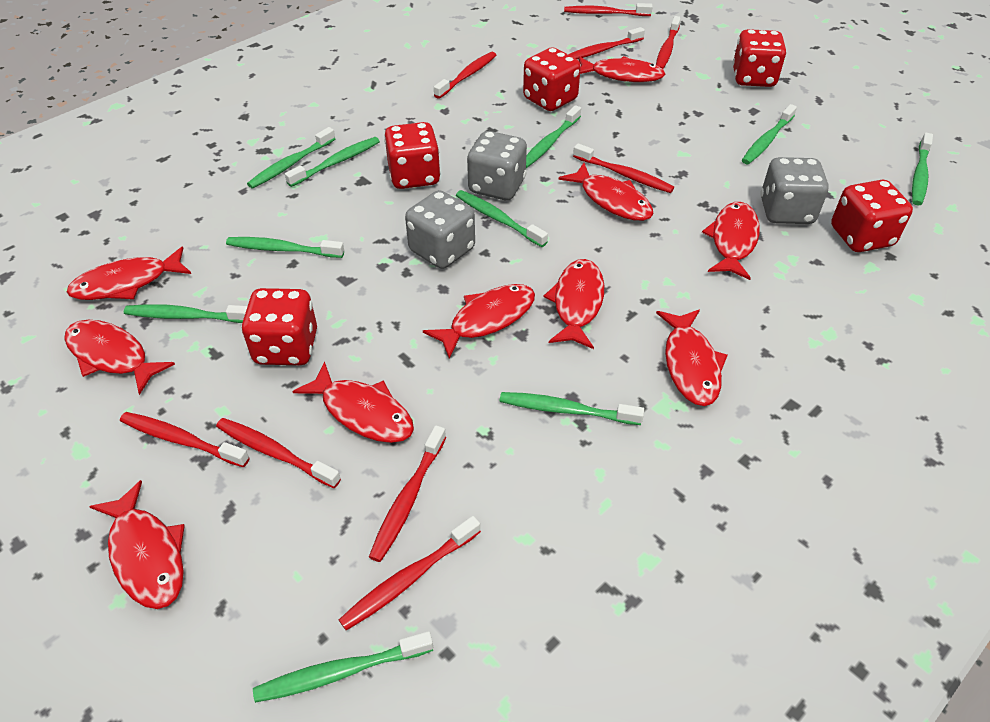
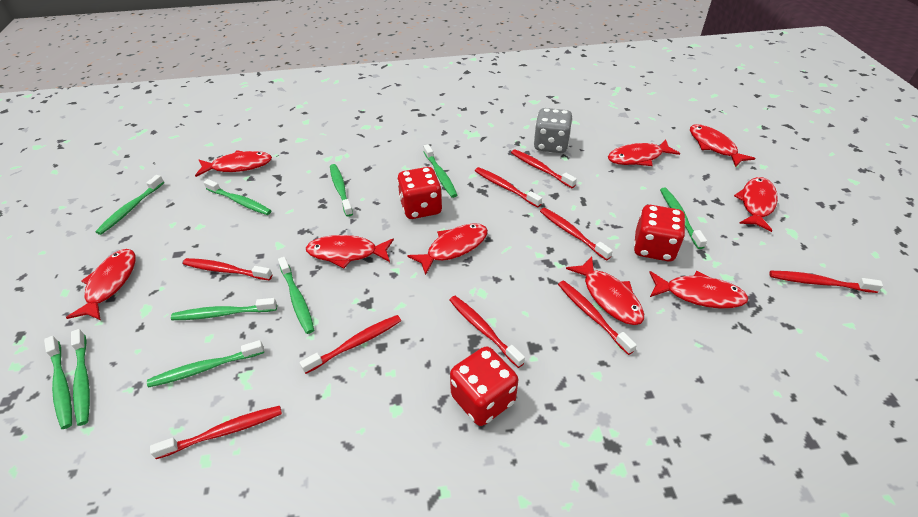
grey dice: [405,190,475,269] [467,131,527,200] [760,157,829,224] = 3 -> [533,108,573,153] = 1
red dice: [241,288,317,365] [384,122,441,189] [523,47,581,111] [732,29,786,87] [831,180,913,252] = 5 -> [397,167,442,219] [450,346,518,426] [634,205,686,261] = 3
red fish: [64,320,175,395] [67,246,191,300] [89,480,185,609] [292,362,414,443] [423,284,535,359] [543,259,604,349] [558,163,654,221] [578,56,665,82] [656,309,728,406] [702,202,760,280] = 10 -> [66,249,135,320] [195,150,272,177] [306,235,394,268] [407,223,488,275] [566,256,644,325] [608,139,680,166] [649,271,749,309] [690,124,756,167] [734,177,778,232] = 9

